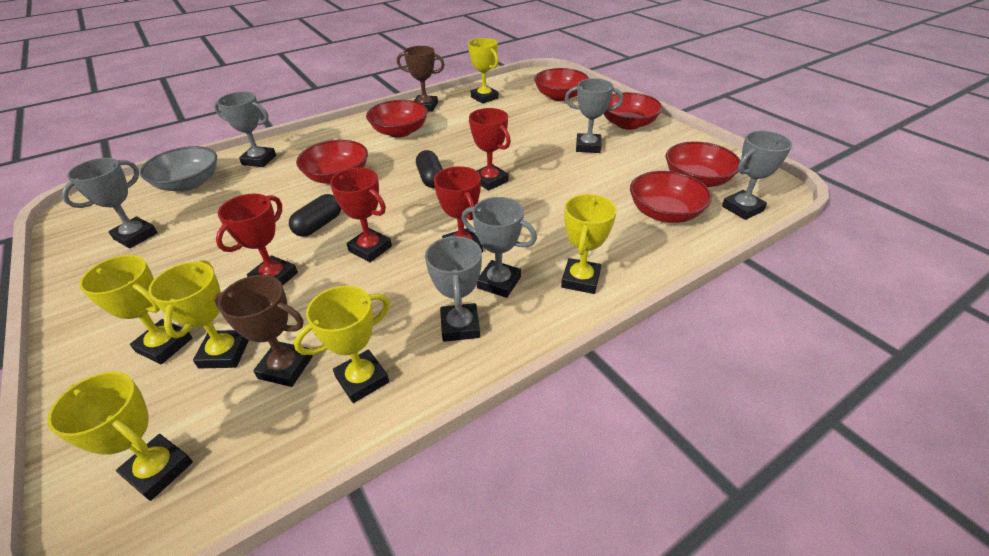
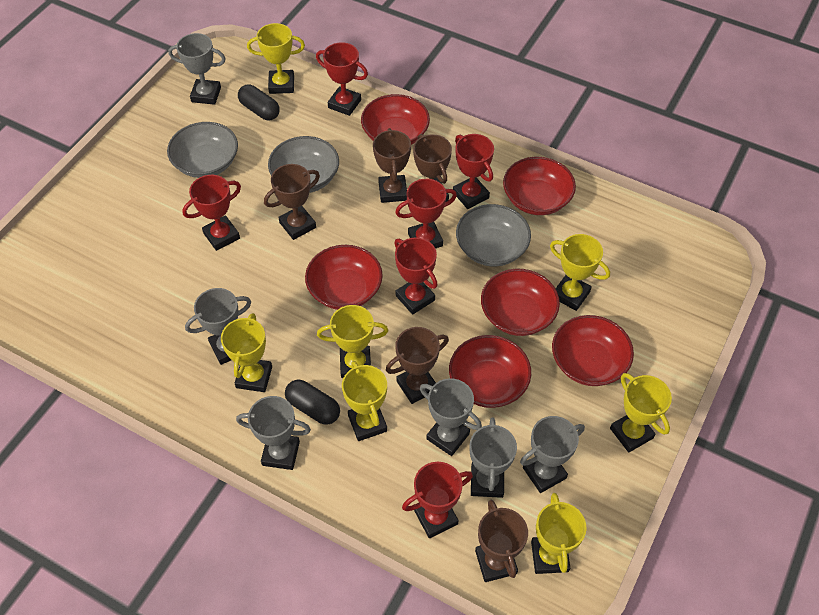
brown trophy: [214,275,313,387] [397,46,445,112] = 2 -> [264,164,320,240] [373,128,411,203] [386,327,449,404] [413,134,452,202] [475,499,528,582] = 5
grey bowl: [140,146,217,191] = 1 -> [167,122,238,178] [268,136,339,193] [456,204,531,266] = 3
red trophy: [216,194,298,286] [330,168,392,262] [434,166,483,252] [469,108,511,191] = 4 -> [182,175,241,251] [316,42,368,116] [394,237,438,315] [395,179,457,248] [402,462,473,538] [453,134,494,209] = 6
yellow trophy: [47,372,193,501] [79,255,192,364] [148,260,249,368] [294,286,390,403] [468,38,499,104] [561,194,617,294] = 6 -> [221,313,272,392] [247,23,305,94] [317,305,388,378] [342,361,387,441] [531,493,586,574] [550,234,610,311] [610,373,672,452] = 7

